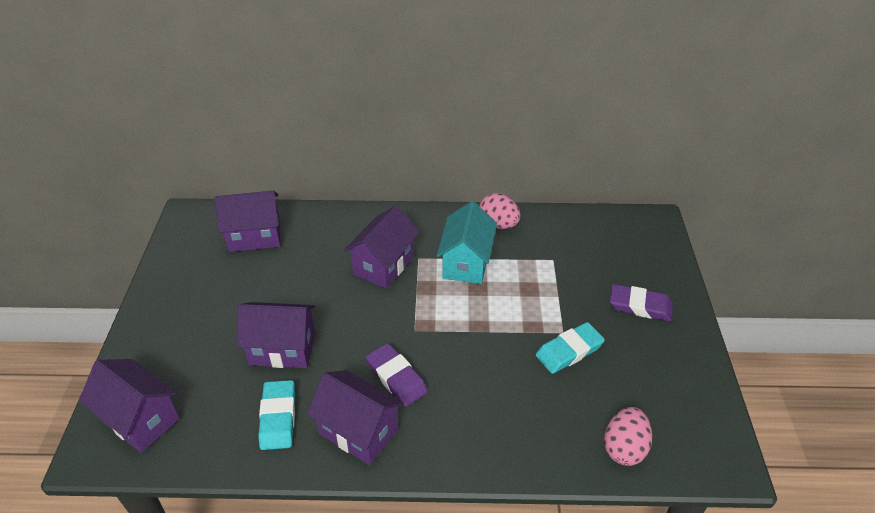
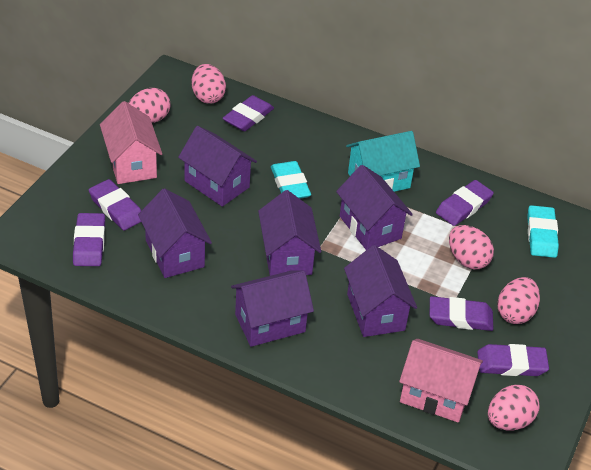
pink egg: [479,193,521,229] [604,407,652,466] = 2 -> [129,88,171,123] [192,64,226,104] [449,225,494,269] [488,384,540,431] [497,277,540,324] = 5
pink house: none = 0 -> [100,101,162,184] [399,339,483,423] = 2
purple eraser: [366,343,428,407] [610,284,673,321] = 2 -> [73,213,105,266] [89,179,141,230] [223,95,274,131] [430,296,493,331] [436,180,494,226] [477,344,549,376] = 6
purple house: [79,359,180,453] [215,190,280,252] [237,302,315,368] [307,370,404,465] [344,205,419,289] = 5 -> [138,188,212,278] [178,126,257,207] [231,270,314,347] [258,190,321,276] [336,165,413,250] [344,245,417,337] = 6

